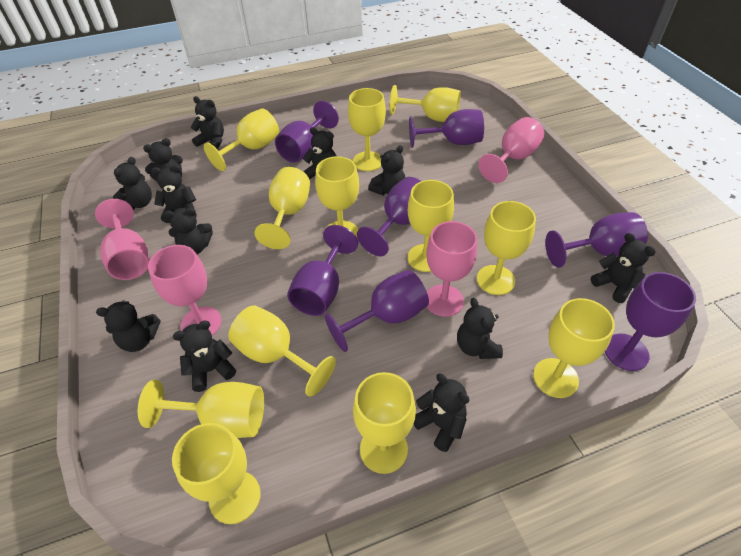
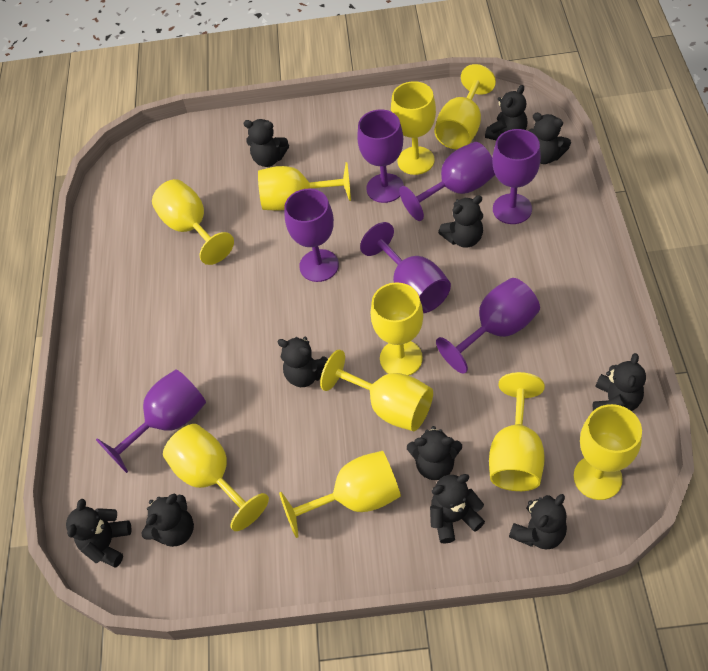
black teddy bear: [96,301,160,352] [113,157,152,210] [143,138,183,182] [151,165,197,223] [164,208,213,254] [173,320,236,392] [190,96,224,150] [303,127,336,179] [368,145,405,195] [413,373,469,452] [457,298,503,359] [591,233,656,303] = 12 -> [66,499,132,567] [142,494,194,547] [243,119,289,167] [277,337,328,387] [407,426,462,480] [430,474,485,544] [438,195,484,248] [485,85,528,140] [509,494,567,550] [528,113,571,164] [593,353,646,411] = 11
pink goblet: [95,199,149,280] [148,245,222,336] [426,221,477,317] [478,117,544,183] = 4 -> none = 0
yellow goblet: [138,380,264,438] [172,423,261,524] [204,108,279,171] [228,305,336,397] [254,167,310,249] [315,156,359,237] [348,88,386,171] [353,372,416,474] [389,85,461,122] [408,180,454,272] [477,201,536,295] [533,298,615,398] = 12 -> [152,179,234,265] [163,424,269,531] [258,162,351,211] [279,451,401,538] [320,350,433,431] [370,282,423,376] [391,81,436,175] [434,64,496,149] [489,372,545,491] [574,404,642,500] = 10

